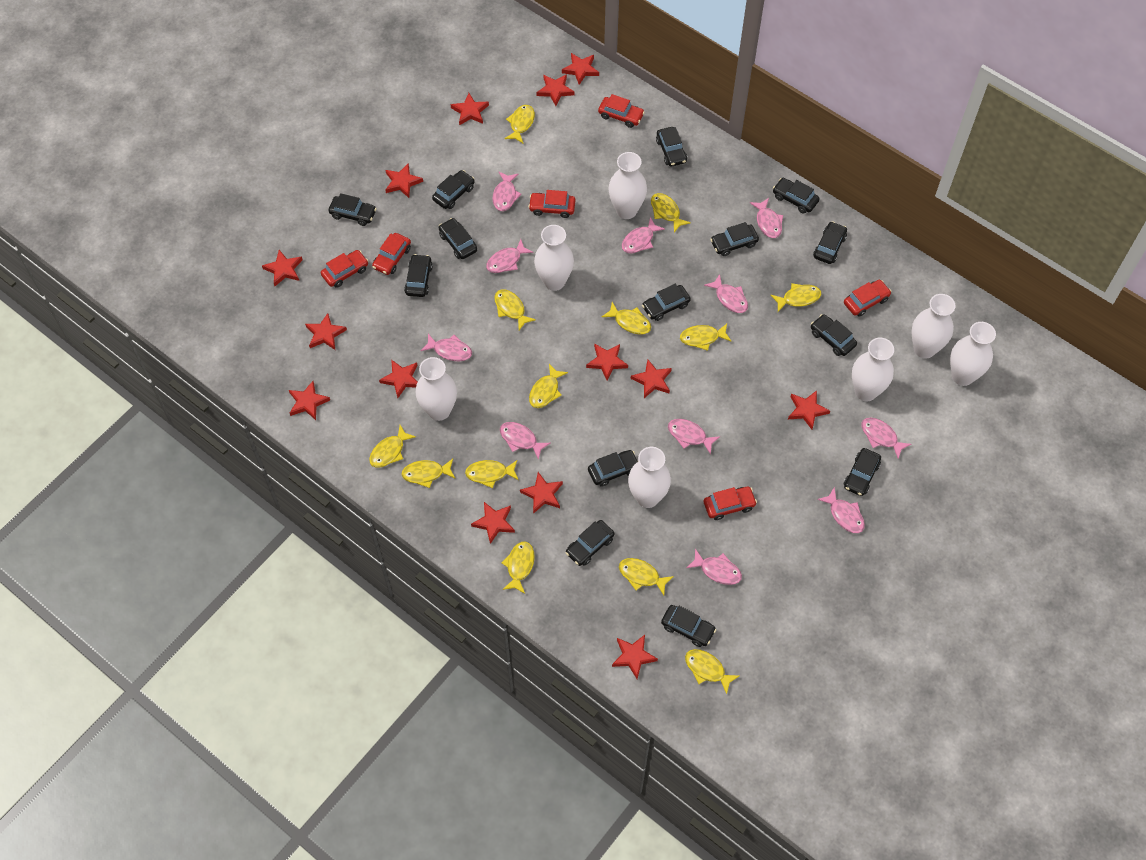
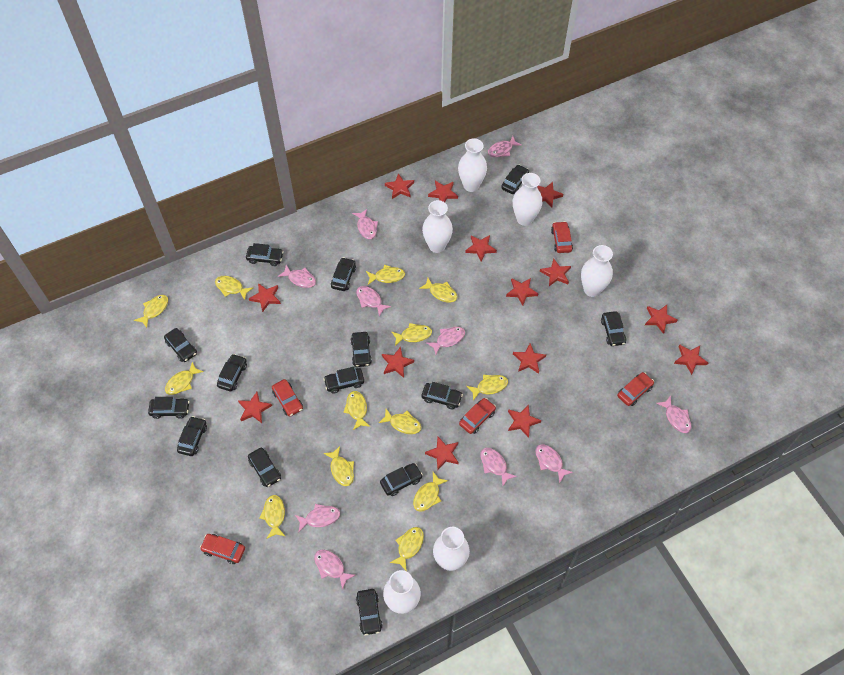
pink fish: [421,334,472,361] [486,239,533,273] [493,172,521,211] [500,422,550,460] [622,217,665,253] [668,419,720,454] [687,549,742,585] [704,274,748,313] [750,198,783,238] [817,487,865,533] [861,418,911,459] = 11 -> [278,265,316,288] [295,504,340,532] [314,549,355,589] [352,209,378,239] [356,286,391,316] [427,327,465,354] [480,448,517,486] [488,136,522,157] [535,444,573,482] [656,396,691,433] = 10
red car: [321,250,368,288] [372,233,411,275] [528,190,575,218] [598,94,645,128] [704,486,757,520] [844,280,891,317] = 6 -> [200,534,245,564] [272,379,303,417] [459,398,496,434] [551,221,573,253] [617,372,654,406] = 5
white vase: [416,357,457,421] [534,225,574,291] [608,152,647,219] [628,447,671,508] [852,337,894,401] [911,294,956,359] [950,322,996,386] = 7 -> [383,570,421,614] [422,200,453,253] [433,527,470,571] [458,138,487,192] [513,173,542,226] [581,245,613,297] = 6

